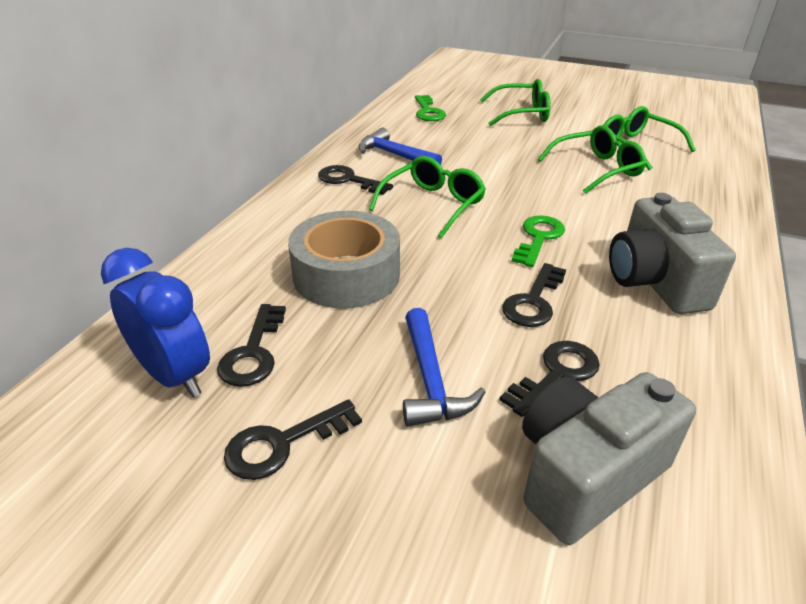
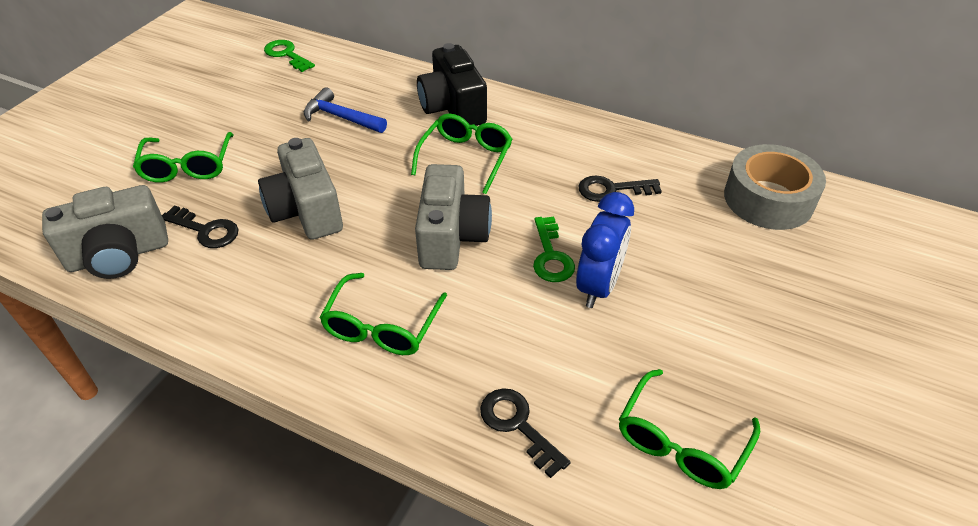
black camera: none = 0 -> [417,43,487,126] = 1
black key: [217,304,286,387] [224,399,362,480] [318,165,393,195] [499,341,600,417] [502,263,566,327] = 5 -> [162,205,239,248] [480,388,571,478] [579,176,662,202] = 3
blue hammer: [358,128,442,165] [403,308,485,427] = 2 -> [304,87,387,133] = 1
grey camera: [522,372,696,545] [609,193,736,314] = 2 -> [42,185,168,279] [258,138,343,240] [415,164,492,270] = 3

